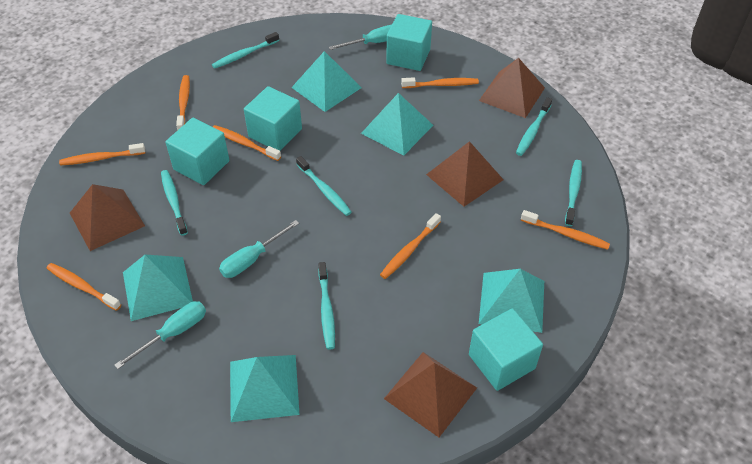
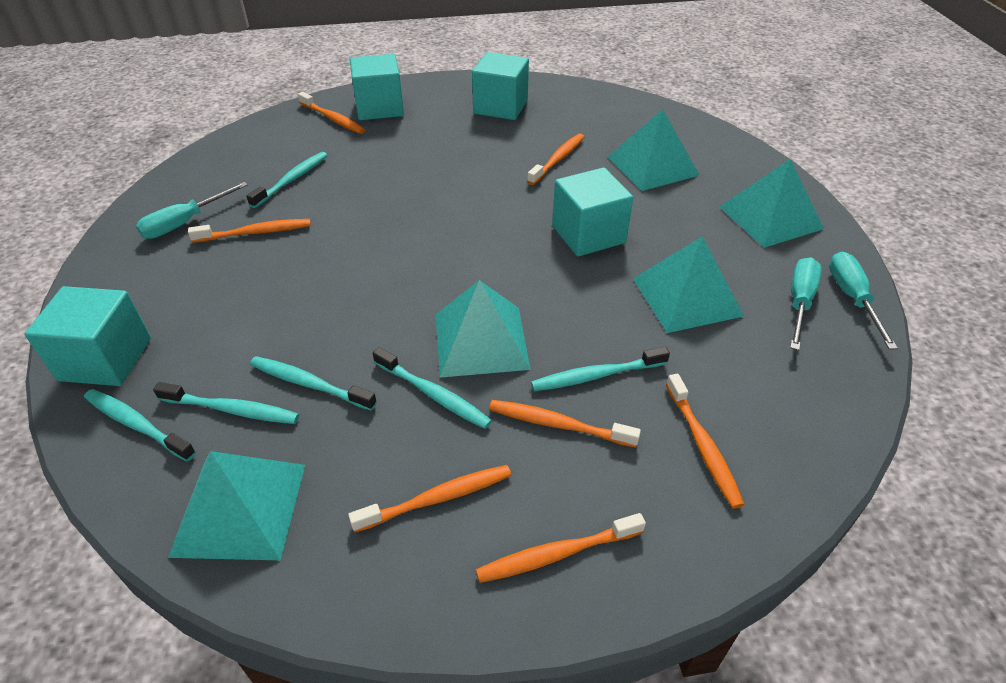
brown pyramid: [70,184,145,251] [384,352,477,437] [426,141,504,207] [479,58,545,118] = 4 -> none = 0

